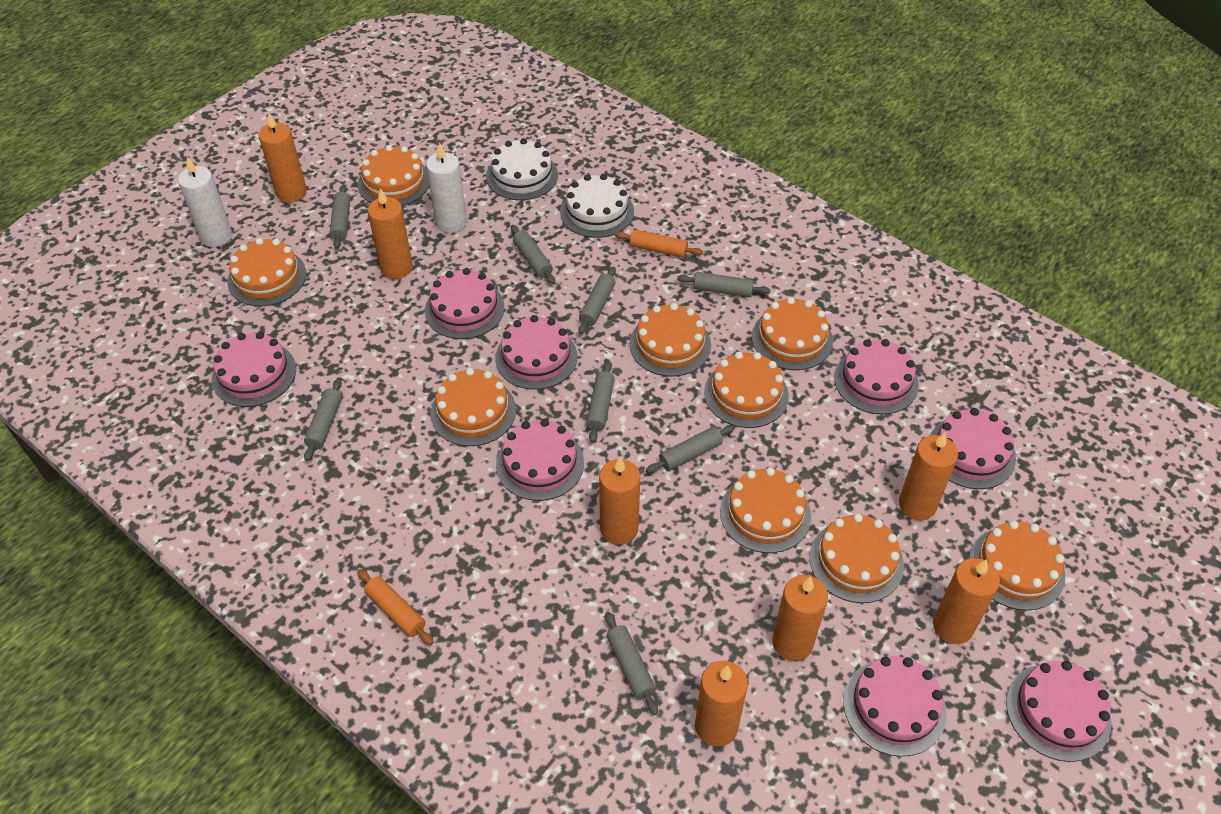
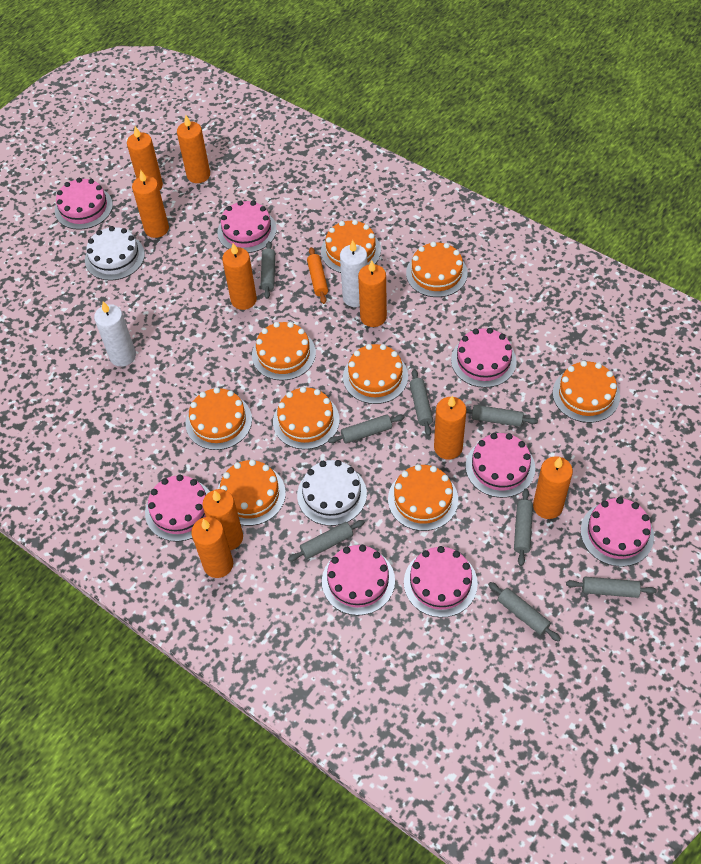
orange candle: [258,113,307,202] [368,188,413,279] [599,457,640,545] [695,661,748,747] [772,575,828,661] [899,432,958,521] [933,558,1000,644] = 7 -> [127,126,163,190] [132,170,169,238] [177,115,210,183] [191,517,233,578] [203,489,243,550] [222,243,257,310] [358,260,387,327] [434,396,466,460] [533,456,573,519] = 9
orange rolling pin: [357,569,434,645] [615,230,703,258] = 2 -> [307,247,328,304] = 1

